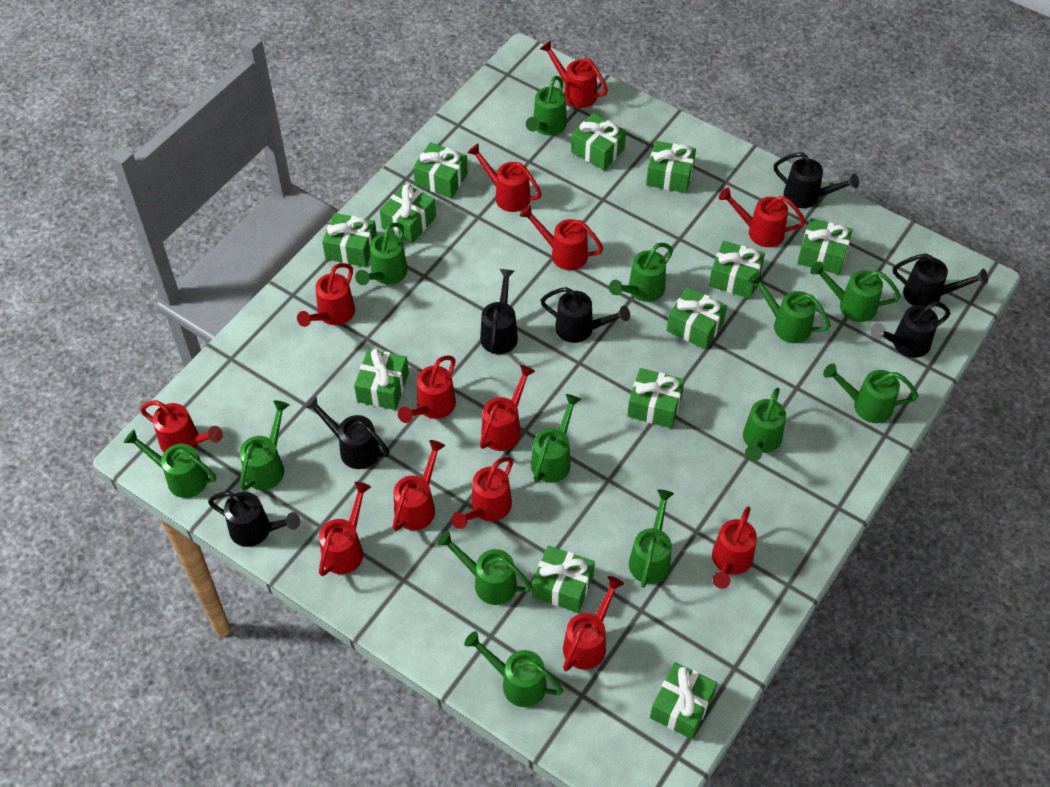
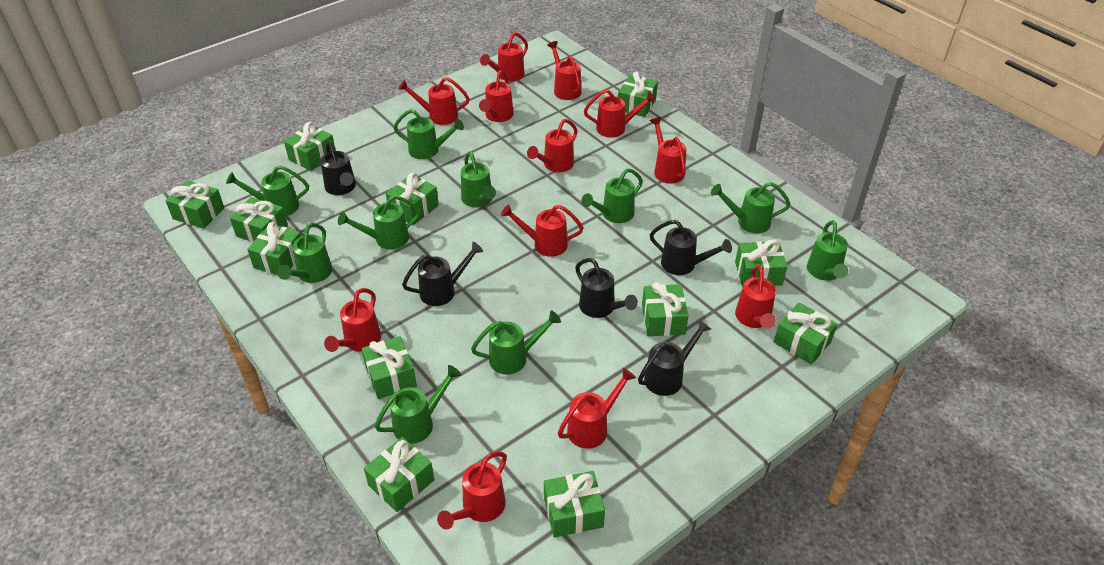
black watering can: [208,492,300,547] [304,396,390,469] [480,269,518,354] [540,287,630,343] [773,152,859,208] [871,302,950,358] [893,253,988,307] = 7 -> [321,140,356,195] [402,242,483,306] [575,258,638,318] [638,320,711,396] [649,220,732,275] = 5
green watering can: [124,430,216,498] [240,400,289,491] [355,223,408,285] [437,531,532,605] [464,631,563,707] [526,76,567,136] [531,394,581,483] [609,243,673,302] [629,489,674,588] [743,388,786,461] [748,272,831,343] [810,261,900,322] [823,363,918,423] = 13 -> [226,165,309,216] [277,223,332,283] [338,195,420,250] [375,365,461,444] [393,109,464,159] [461,151,496,207] [471,310,561,374] [581,168,643,223] [711,182,791,233] [807,220,848,281] = 10
red watering can: [140,400,223,452] [297,263,355,327] [319,482,371,576] [393,440,445,531] [398,356,456,423] [451,457,513,529] [467,143,542,212] [480,365,535,451] [520,205,603,270] [540,40,608,108] [563,576,624,671] [712,506,757,589] [719,188,805,247] = 13 -> [324,288,381,352] [398,77,469,125] [437,451,507,530] [479,70,514,122] [480,32,528,81] [501,204,583,257] [527,119,578,172] [547,41,582,100] [558,368,636,449] [584,89,656,137] [650,117,686,184] [735,265,776,329] = 12

